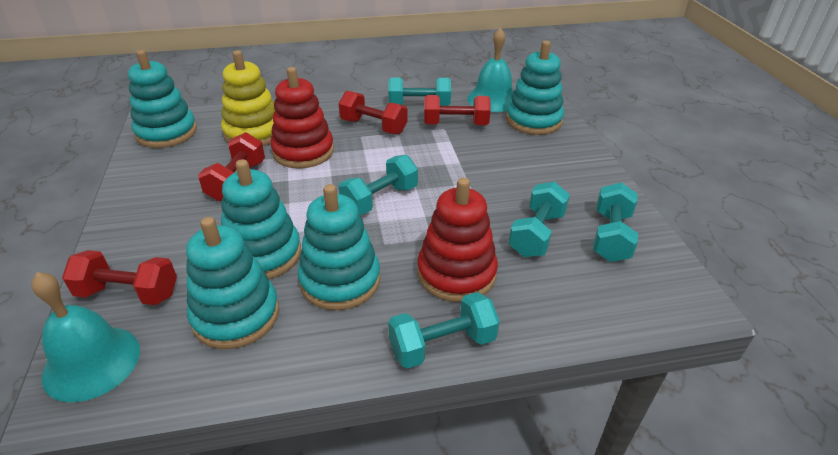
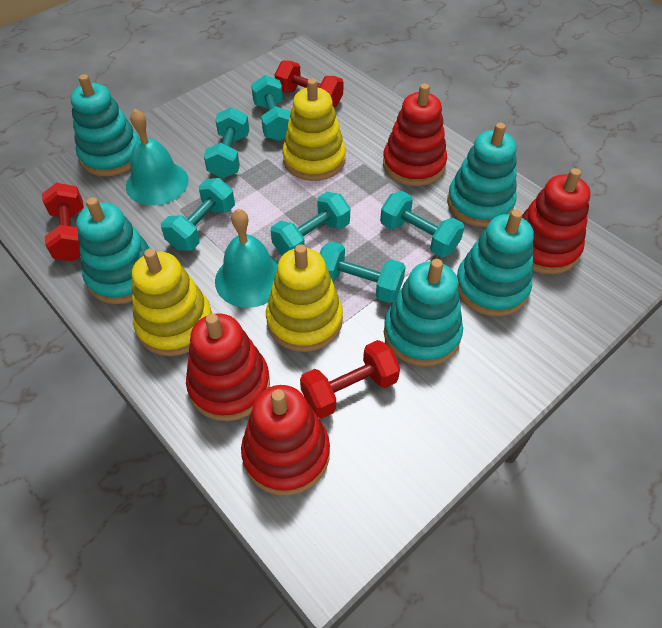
red dumbbell: [62,250,177,305] [198,132,265,201] [339,91,407,134] [424,95,491,125] = 4 -> [42,183,84,261] [274,61,344,108] [300,340,400,419] = 3
red stacking toy: [270,67,334,169] [417,178,498,302] = 2 -> [186,313,270,421] [241,385,330,495] [383,84,447,186] [522,168,590,274] = 4
turquoise dumbbell: [339,155,418,215] [388,78,451,106] [388,292,500,369] [508,182,570,257] [593,182,638,262] = 5 -> [161,178,235,251] [204,107,249,178] [251,75,291,141] [271,192,350,256] [319,241,406,303] [380,191,464,257] = 6
yellow stacking toy: [221,50,275,146] = 1 -> [132,249,212,356] [266,244,343,352] [282,79,346,181] = 3

